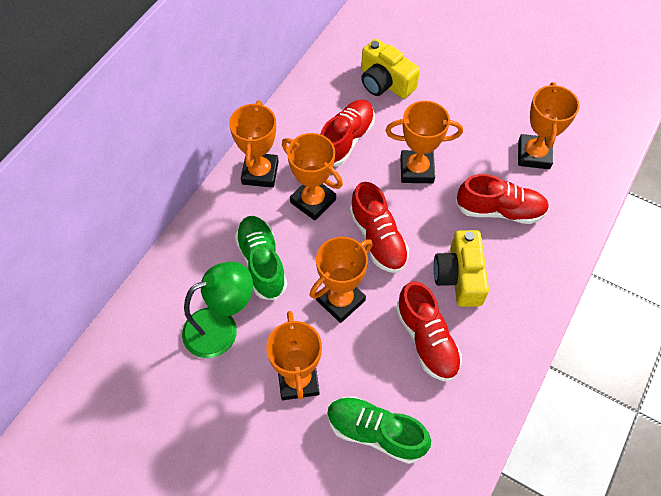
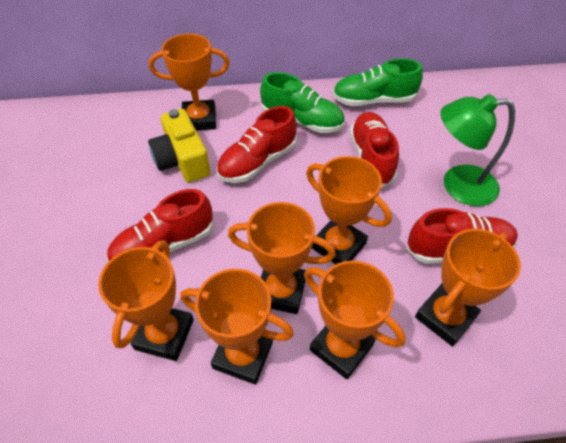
orange trophy: [229,100,279,188] [266,311,322,400] [282,133,343,221] [310,237,373,323] [386,101,463,183] [518,82,580,169] = 6 -> [98,240,194,361] [149,34,230,131] [180,269,294,385] [228,202,336,314] [304,261,406,379] [306,156,392,264] [415,229,521,346] = 7
yellow camera: [361,39,420,99] [434,230,489,307] = 2 -> [148,109,210,183] = 1

